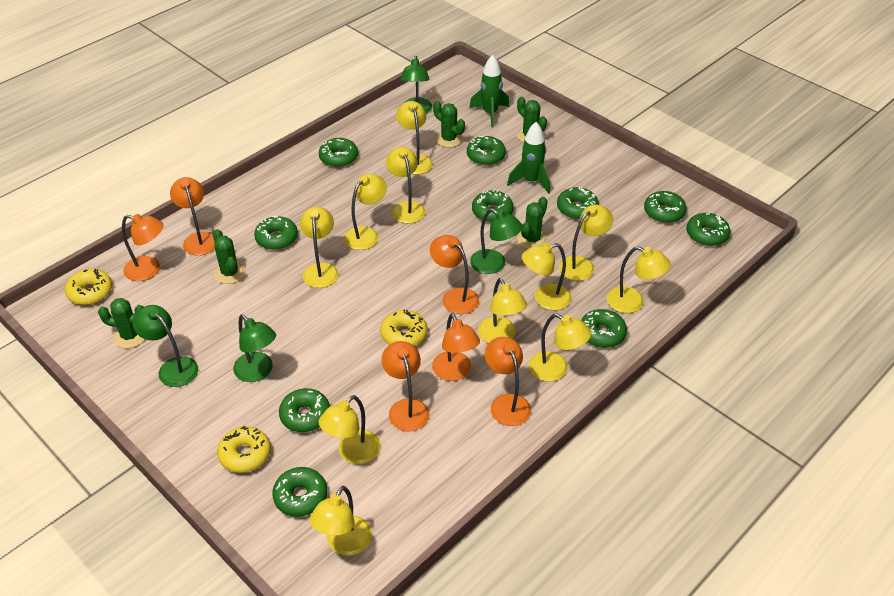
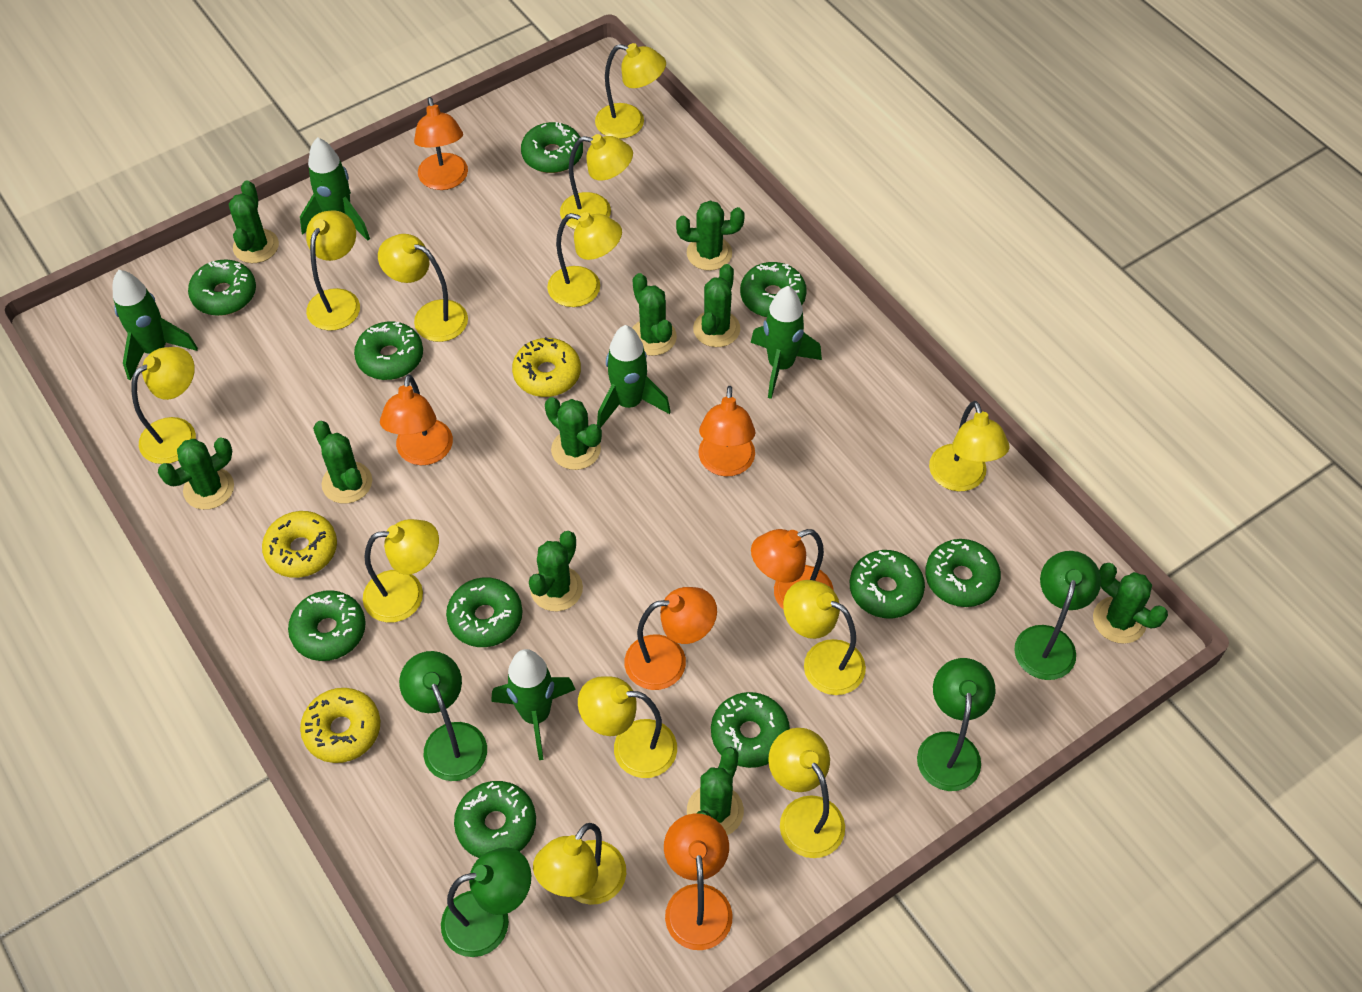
green cactus: [98,298,145,348] [213,229,246,284] [433,101,465,148] [517,97,547,143] [517,197,548,249] = 5 -> [158,437,234,510] [229,181,279,263] [313,421,372,504] [529,531,583,611] [545,397,602,470] [632,273,677,356] [676,201,745,271] [687,747,744,835] [693,264,740,347] [1093,563,1168,644] = 10
green rocket: [469,55,510,128] [507,122,550,194] = 2 -> [113,270,198,380] [300,137,370,241] [491,649,576,760] [597,325,671,428] [751,286,822,399] = 5
yellow lamp: [300,207,339,288] [310,486,372,556] [319,395,381,464] [344,174,387,250] [386,147,426,223] [396,101,433,175] [478,278,527,343] [522,243,571,310] [529,314,592,382] [559,205,613,281] [607,246,671,313] = 11 -> [132,347,196,464] [306,210,360,331] [363,519,439,623] [378,234,468,342] [533,823,626,905] [547,212,622,307] [560,134,633,229] [578,676,677,778] [595,43,666,139] [768,728,845,858] [783,580,866,695] [929,401,1009,491] = 12

